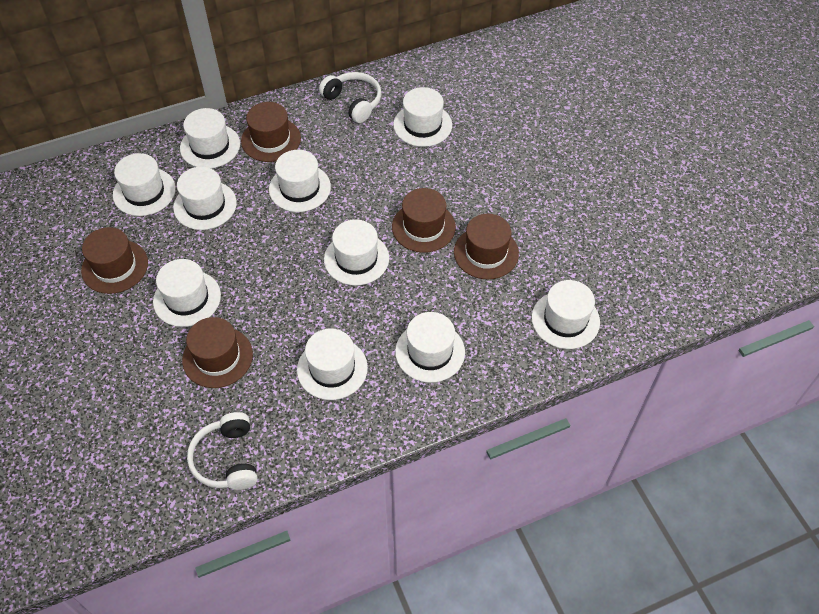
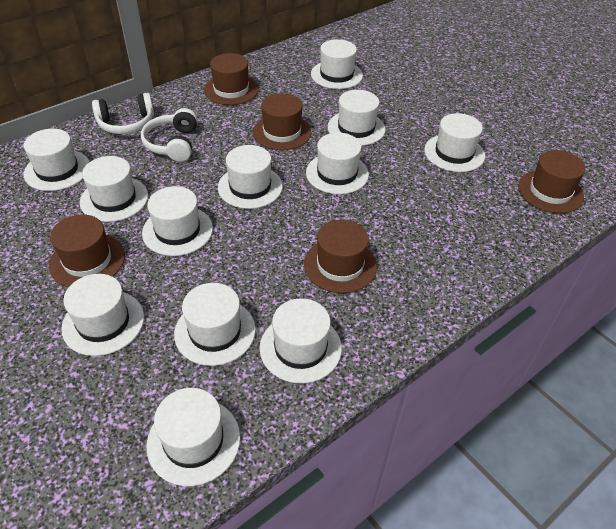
white hat: [113,153,176,216] [153,259,221,327] [173,167,237,230] [180,108,240,168] [269,150,331,212] [297,329,368,400] [324,219,389,286] [393,87,452,147] [395,312,465,383] [532,280,600,349] = 10 -> [24,129,89,191] [61,274,144,356] [80,156,148,222] [142,186,213,256] [146,388,240,486] [174,283,256,366] [218,145,283,209] [260,298,342,384] [306,132,369,194] [311,39,363,89] [328,90,386,146] [424,113,485,172] = 12

